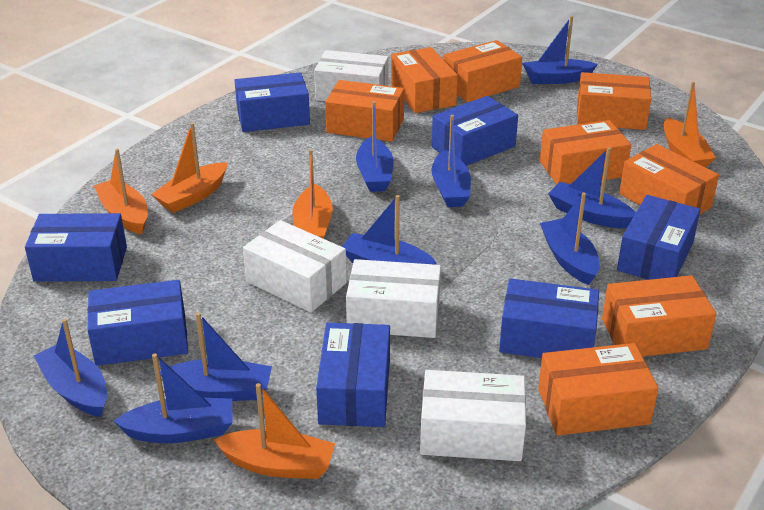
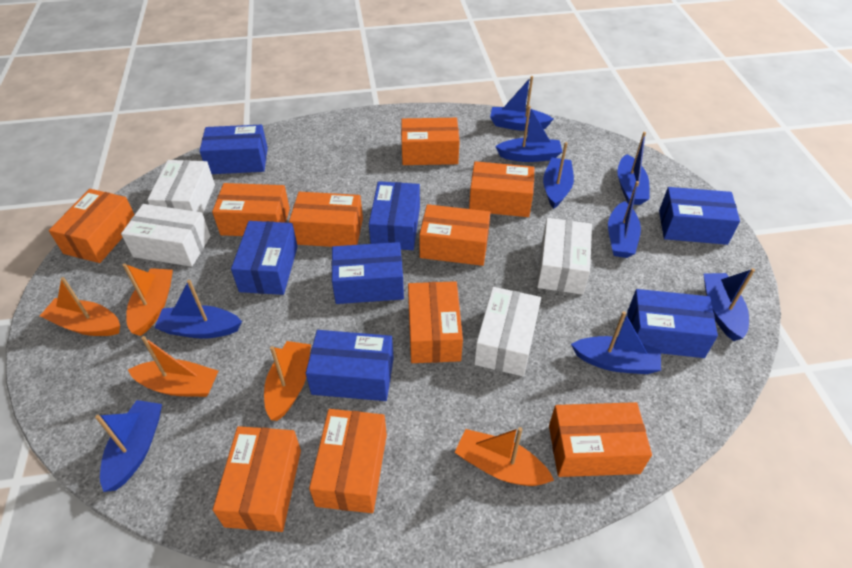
orange box: [325,80,404,142] [391,47,458,113] [444,40,522,102] [538,343,659,436] [540,120,631,184] [577,72,651,130] [602,275,717,357] [619,144,719,214] = 8 -> [49,189,134,263] [212,183,290,236] [213,426,301,532] [289,192,363,247] [309,409,387,513] [401,118,460,165] [408,281,463,363] [419,204,491,266] [469,161,535,217] [549,402,652,477] = 10

